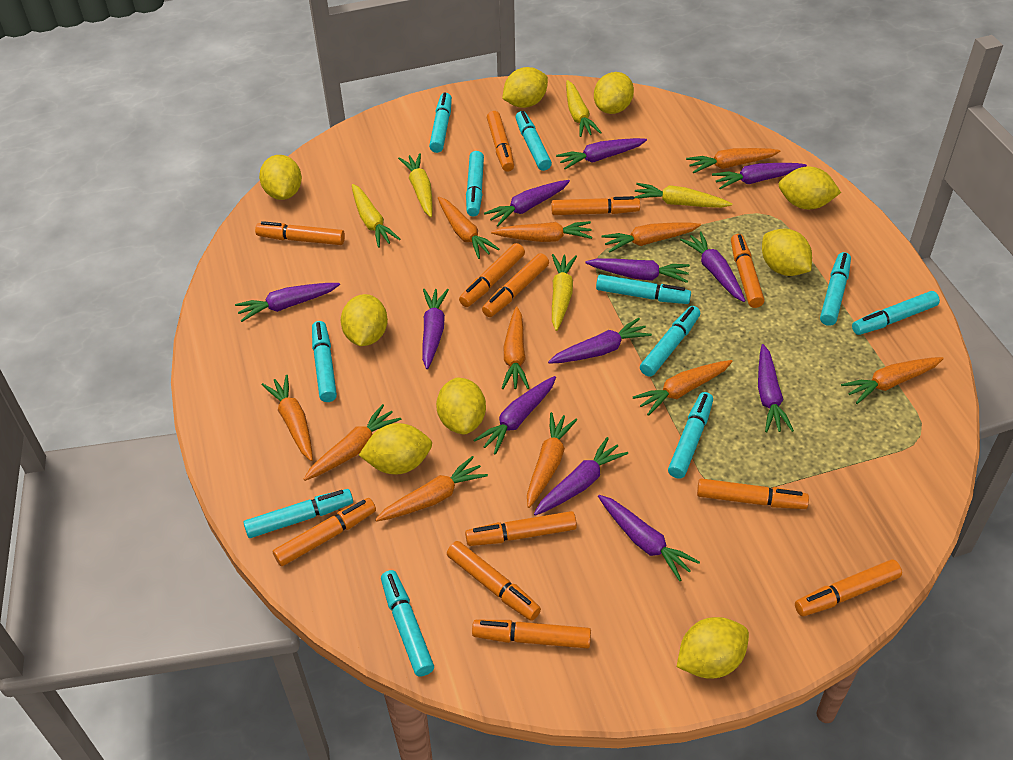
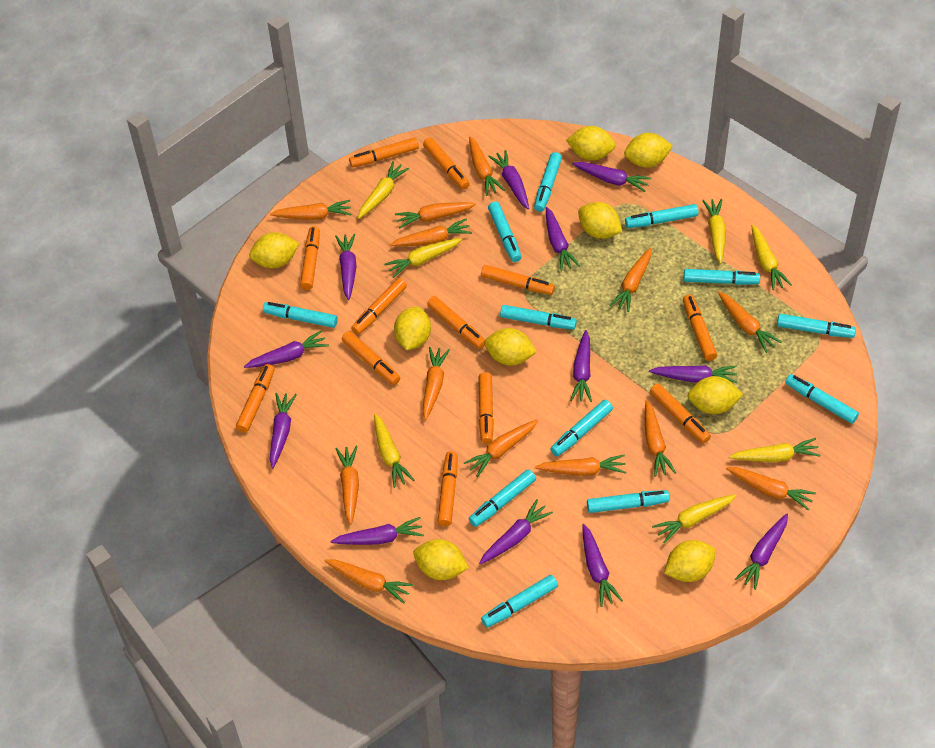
orange carrot: [262,375,313,461] [304,404,401,481] [375,456,488,522] [438,197,499,259] [491,221,592,242] [502,306,529,389] [527,412,578,508] [602,223,701,253] [633,360,732,416] [686,148,780,173] [841,357,944,404] = 11 -> [270,200,351,220] [325,560,414,604] [335,446,359,525] [390,219,472,246] [395,202,476,229] [422,347,450,420] [464,419,539,477] [469,136,505,196] [535,455,626,476] [610,248,651,312] [645,400,676,477] [718,291,782,353] [726,467,816,511] = 13
turquoise marker: [243,489,353,538] [312,321,337,402] [381,570,434,676] [429,93,452,153] [466,151,484,217] [515,111,552,171] [596,274,691,304] [640,306,700,377] [668,392,713,479] [820,252,851,326] [852,291,940,335] = 11 -> [263,302,338,328] [469,469,536,527] [481,575,558,628] [488,201,522,262] [500,305,577,330] [534,152,562,212] [550,400,613,456] [587,490,670,513] [625,204,698,228] [684,269,760,285] [777,314,856,338] [785,374,859,424] = 12
yellow carrot: [352,184,401,248] [398,153,433,217] [552,254,577,331] [566,80,602,137] [634,183,733,208] = 5 -> [358,161,410,219] [374,413,414,488] [384,238,462,278] [652,494,737,544] [702,199,726,264] [729,438,821,462] [751,225,792,290] = 7

